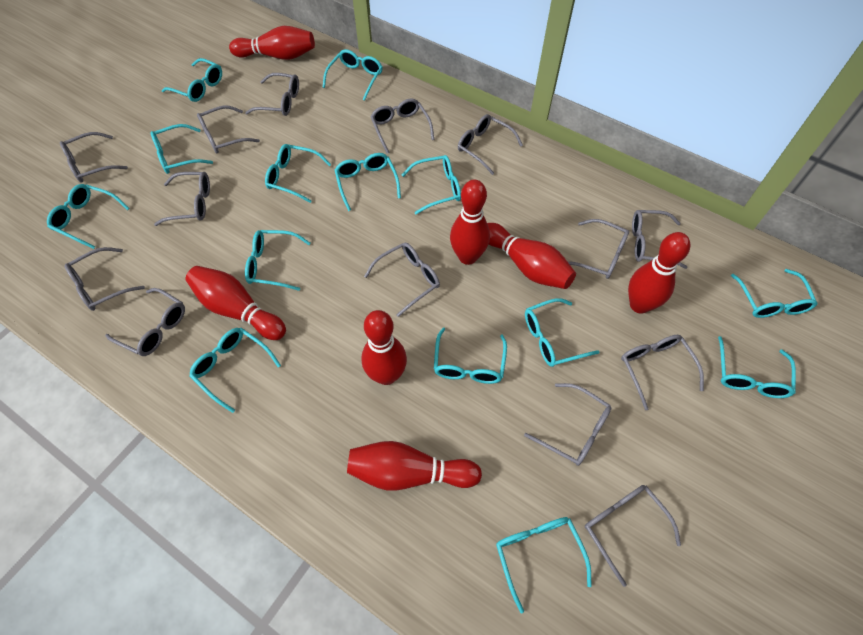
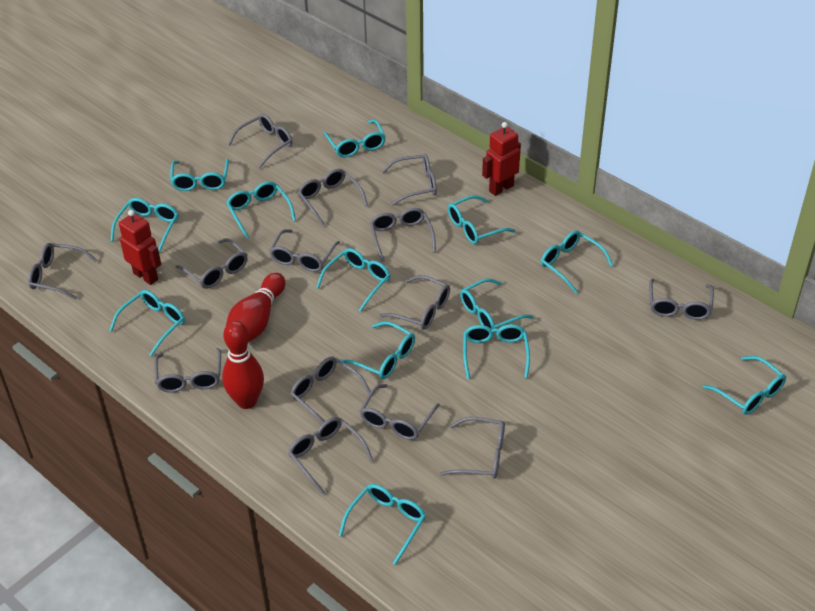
red bowling pin: [186,266,286,340] [229,26,315,60] [347,441,482,491] [361,310,407,385] [450,179,490,265] [487,223,576,289] [628,232,690,314] = 7 -> [222,321,264,409] [226,273,285,342] = 2
red robot: none = 0 -> [119,210,161,285] [482,122,521,196] = 2
turquoise glasses: [47,184,129,249] [151,124,213,174] [162,58,222,102] [189,328,281,413] [245,230,311,291] [265,144,331,203] [322,49,383,101] [335,153,401,211] [402,155,461,214] [434,328,507,384] [496,517,592,613] [525,298,599,367] [718,336,796,398] [731,269,818,318] = 14 -> [109,290,185,356] [111,198,179,252] [170,159,229,191] [226,181,296,238] [316,248,390,312] [323,120,386,158] [339,484,426,565] [341,321,415,379] [448,195,516,244] [460,278,533,329] [463,324,530,379] [541,230,613,293] [703,356,786,415] = 13

